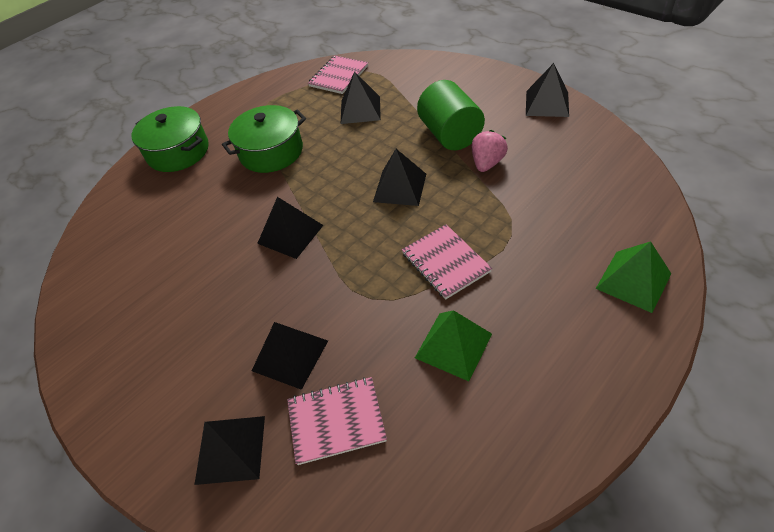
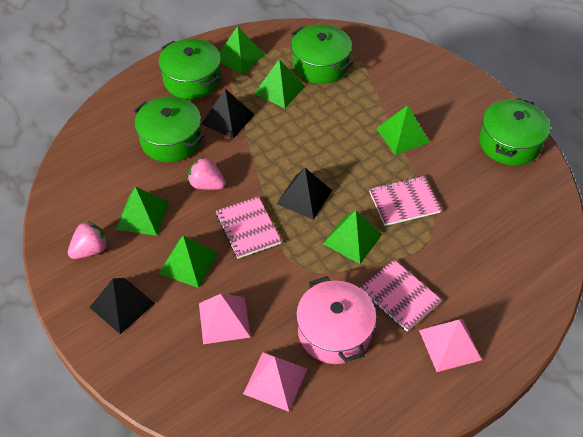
black pyramid: [194,416,265,485] [252,322,328,390] [257,197,323,259] [341,71,381,124] [373,149,426,206] [526,63,569,117] = 6 -> [89,278,155,334] [202,89,255,139] [277,168,332,220] = 3
green cylinder: [417,80,485,150] = 1 -> none = 0
green pot: [131,106,209,172] [222,105,306,173] = 2 -> [134,96,204,162] [158,39,221,99] [291,25,353,84] [479,98,550,166] = 4
green pyramid: [415,310,492,381] [596,241,672,313] = 2 -> [116,187,169,236] [159,235,218,288] [219,26,265,74] [254,59,305,108] [323,210,382,264] [376,105,430,155] = 6
pink pot: none = 0 -> [296,276,376,364] = 1
pink pyramid: none = 0 -> [199,294,251,344] [243,352,307,412] [419,319,482,372] = 3
pink strawberry: [472,130,508,172] = 1 -> [68,221,108,259] [188,156,226,190] = 2

